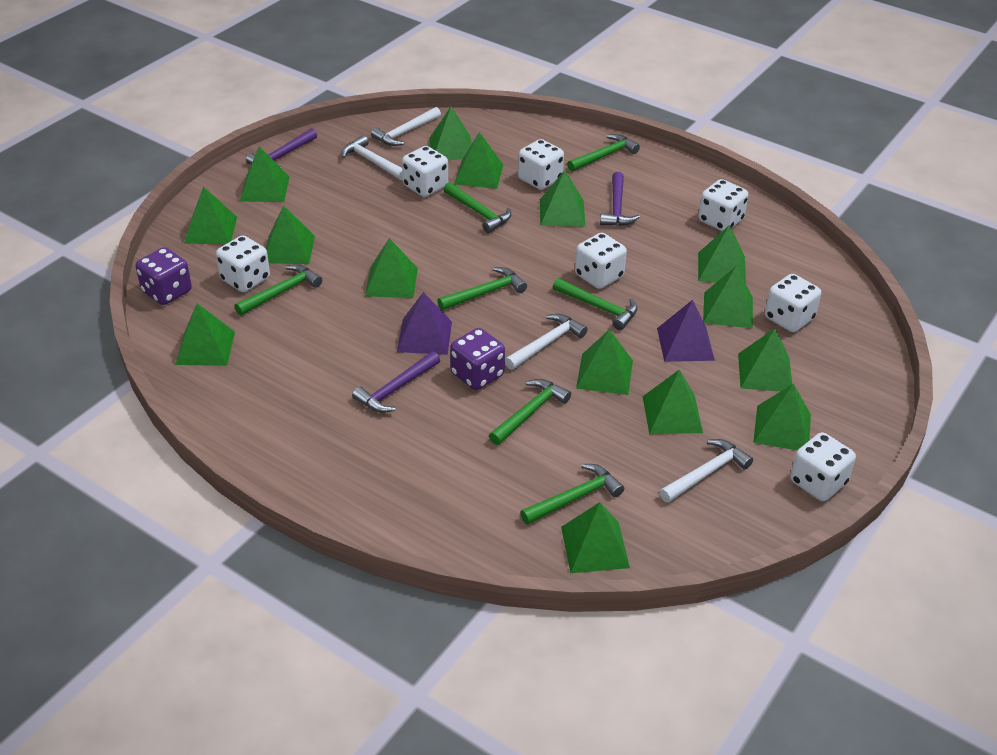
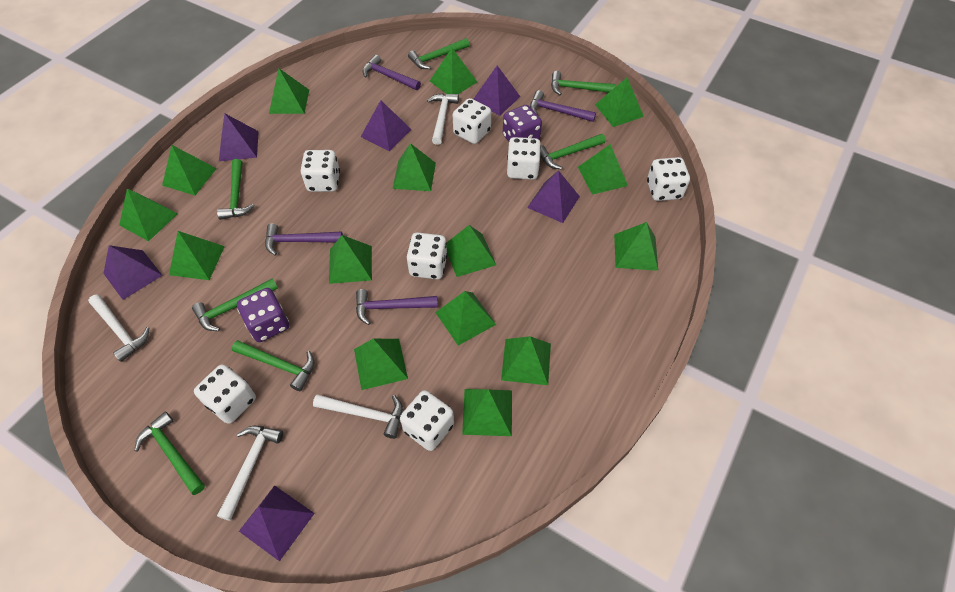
purple hammer: [246,128,317,168] [352,351,440,413] [600,172,640,226] = 3 -> [265,223,343,256] [356,289,438,325] [362,55,421,90] [530,90,596,122] = 4
purple pyramid: [397,292,452,355] [657,300,715,362] = 2 -> [103,245,163,300] [219,113,259,161] [239,485,315,561] [361,100,412,151] [473,66,520,116] [527,170,580,223] = 6

